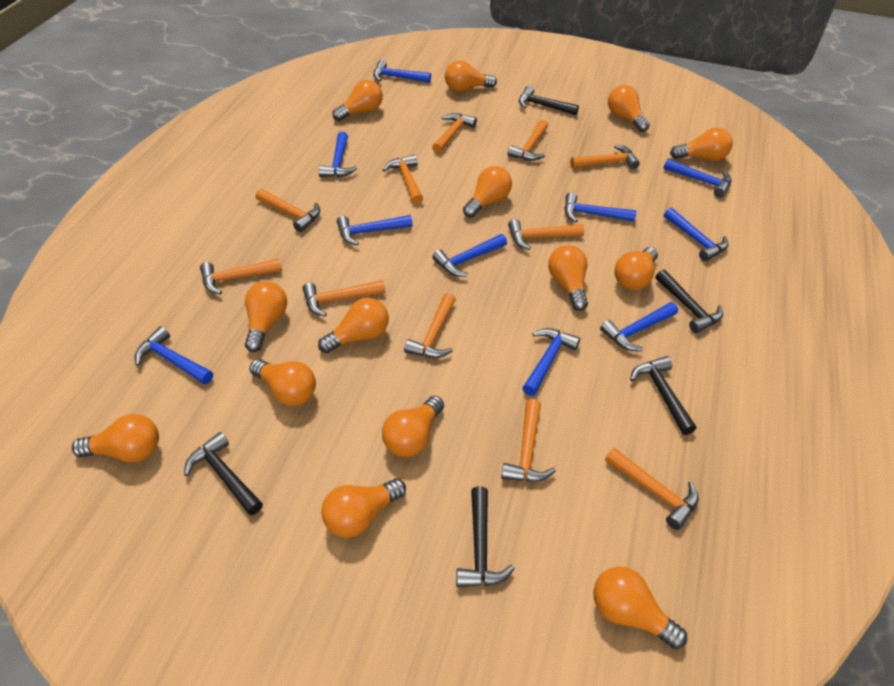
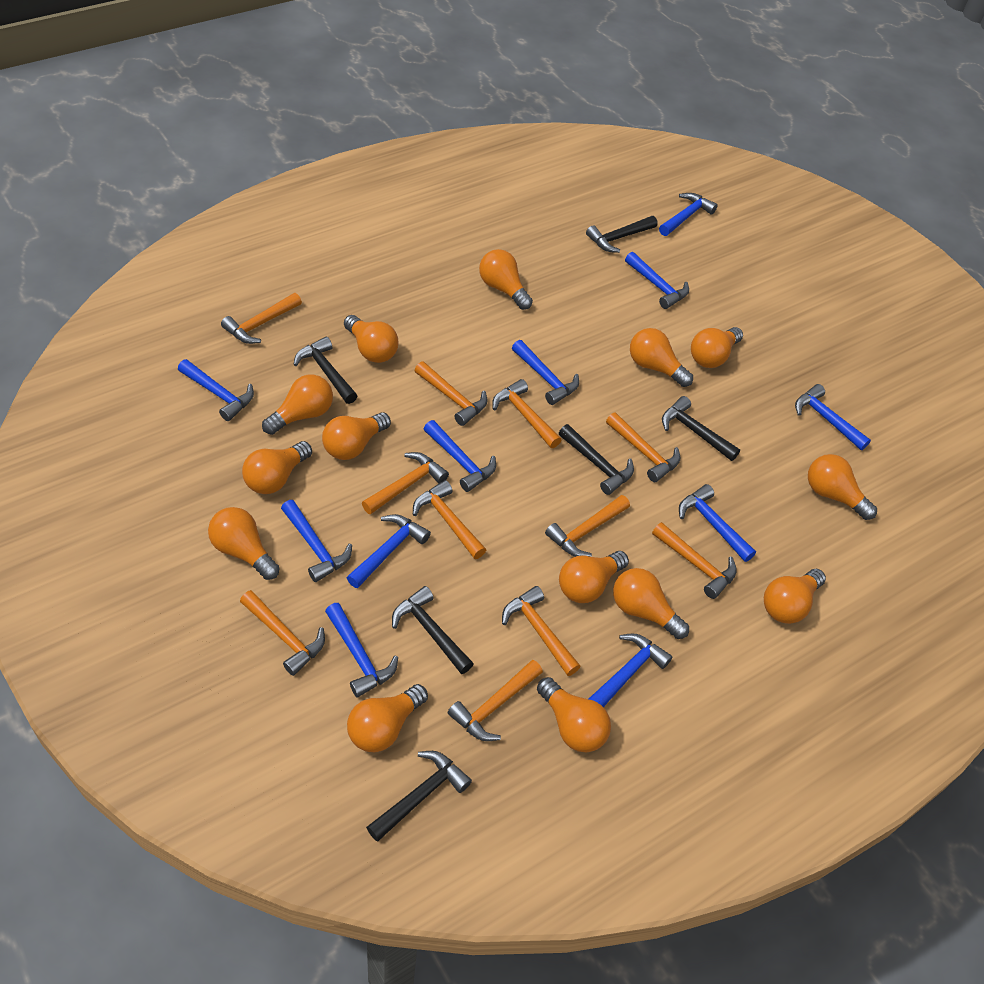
black hammer: [184,432,263,515] [456,487,515,587] [519,86,579,115] [630,356,696,435] [656,270,723,333] = 5 -> [293,337,357,404] [366,751,472,842] [392,586,474,674] [559,424,634,495] [586,216,658,253] [662,396,740,461] = 6
blue hammer: [134,326,213,385] [319,132,357,177] [337,215,413,246] [373,60,431,83] [432,234,507,277] [522,328,580,396] [564,192,636,223] [600,302,678,351] [663,159,731,197] [664,208,728,262] = 10 -> [178,359,254,421] [281,500,352,582] [325,603,398,697] [347,514,431,588] [424,420,496,492] [512,340,579,405] [589,634,672,707] [625,252,689,309] [659,193,718,236] [679,484,756,562] [795,384,871,450] = 11

